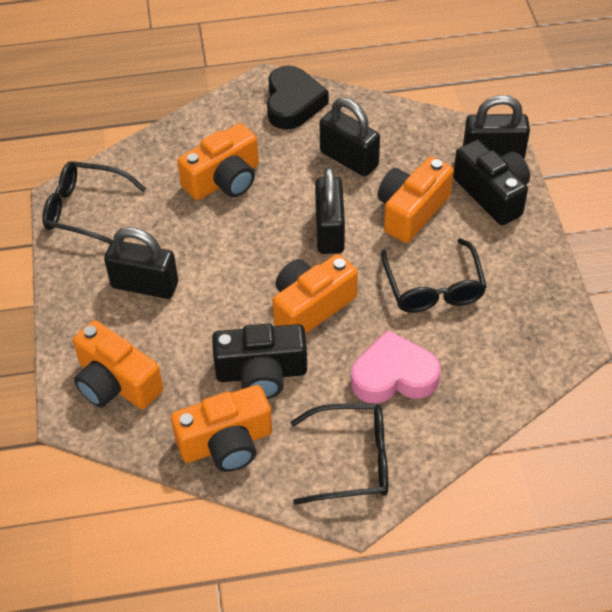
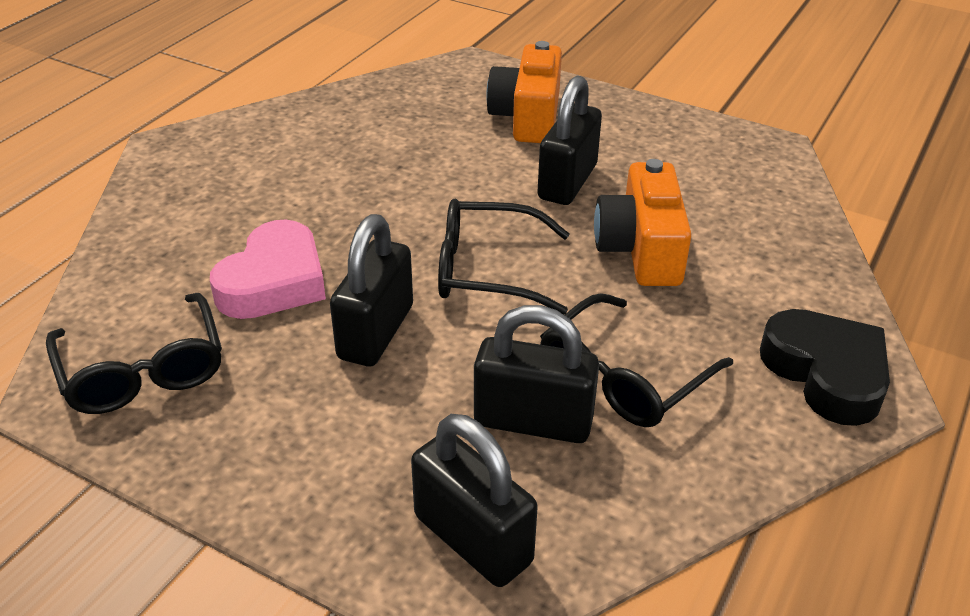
black camera: [212,324,307,399] [453,140,530,225] = 2 -> none = 0
orange camera: [73,320,163,409] [171,385,272,472] [177,123,259,200] [273,254,358,334] [378,157,454,243] = 5 -> [486,41,562,143] [594,159,692,286] = 2

